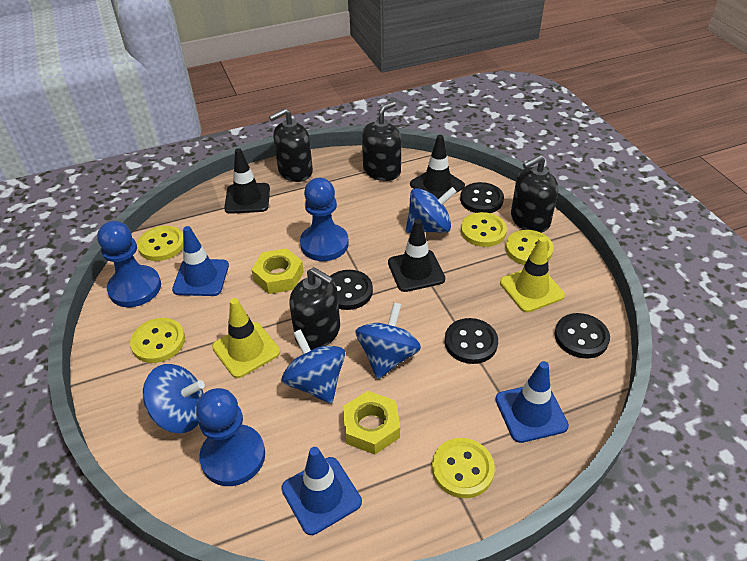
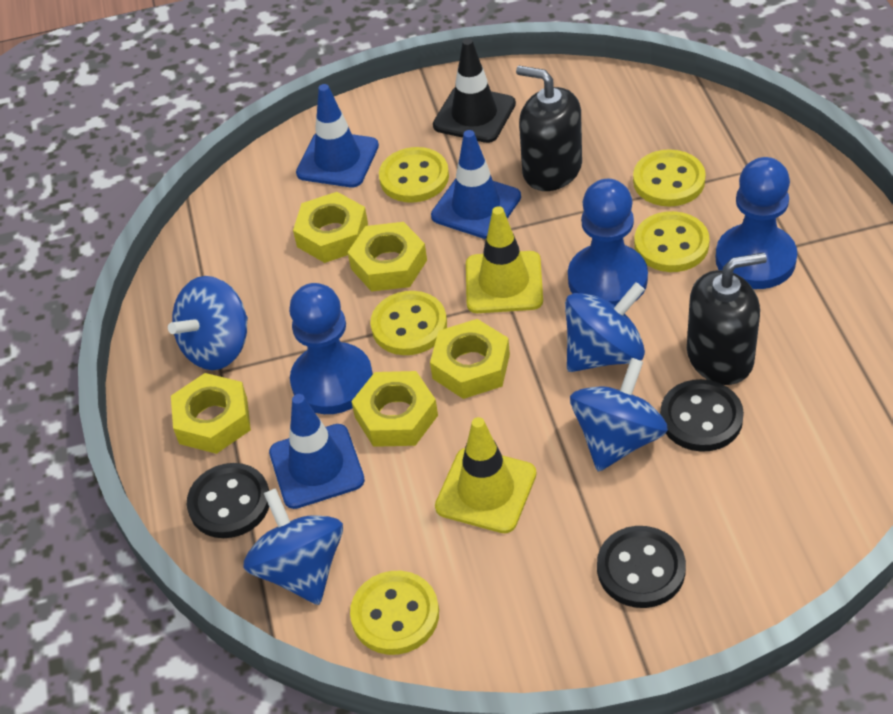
black button: [330,270,373,310] [445,318,498,364] [460,182,504,213] [555,313,610,359] = 4 -> [187,463,269,538] [597,526,686,608] [660,379,744,452] = 3
black soap dispenser: [269,108,313,182] [289,267,340,350] [362,101,401,181] [511,155,558,233] = 4 -> [516,66,582,191] [687,252,767,385] = 2
black traffic cone: [224,148,270,214] [388,219,445,292] [410,135,465,199] = 3 -> [433,38,516,143] = 1
yellow nut: [251,248,304,294] [343,391,400,455] = 2 -> [171,373,251,454] [293,192,368,263] [348,222,427,292] [351,371,438,447] [430,319,510,399] = 5

